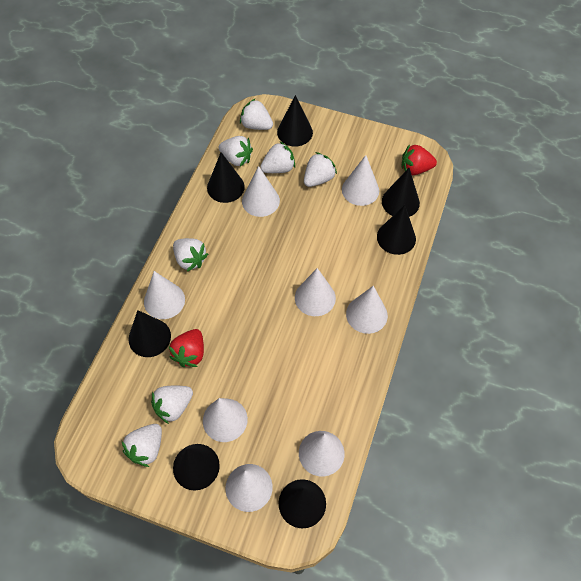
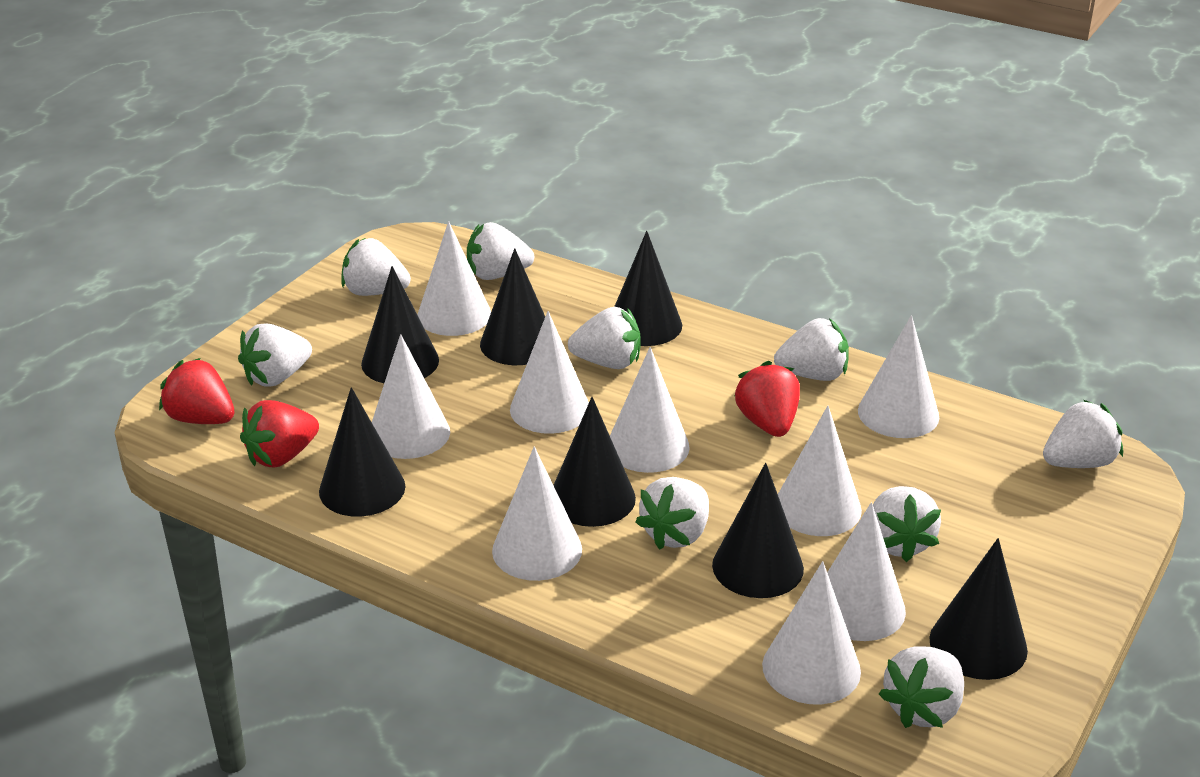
red strawberry: [169,329,204,367] [402,144,437,175] = 2 -> [159,358,235,424] [240,400,319,467] [735,361,800,437] = 3
white cone: [144,271,185,319] [203,398,248,442] [226,464,273,512] [242,166,280,217] [295,268,336,316] [299,431,345,476] [342,155,379,206] [346,286,388,334] = 8 -> [372,334,450,459] [418,221,491,336] [492,446,582,581] [510,311,589,434] [610,347,690,473] [762,561,861,705] [778,406,862,536] [827,502,906,641] [858,315,939,438] = 9
white strawberry: [122,424,162,467] [151,386,193,424] [173,238,208,272] [219,136,253,167] [240,99,273,130] [260,142,295,173] [304,152,337,187] = 7 -> [238,323,312,387] [341,238,411,296] [467,222,534,280] [568,307,640,369] [635,477,709,550] [774,318,849,381] [873,486,941,562] [879,646,964,728] [1043,400,1123,468] = 9

